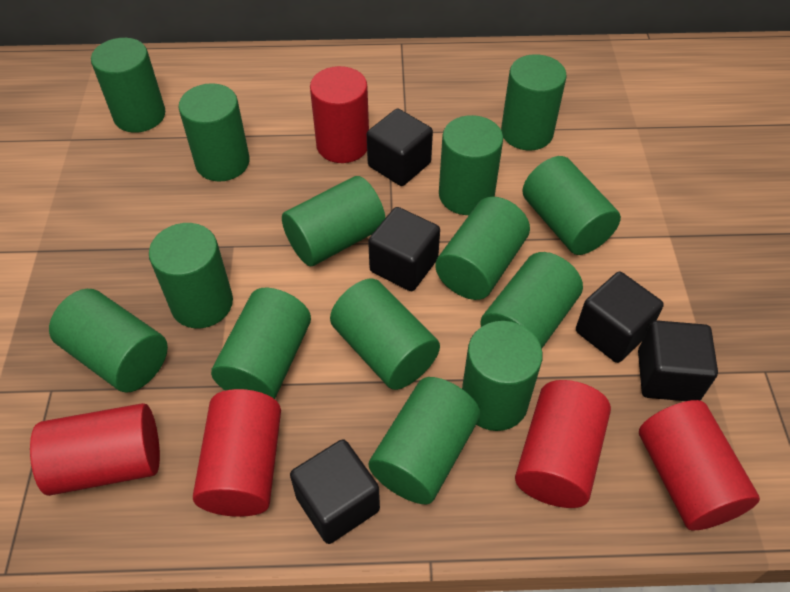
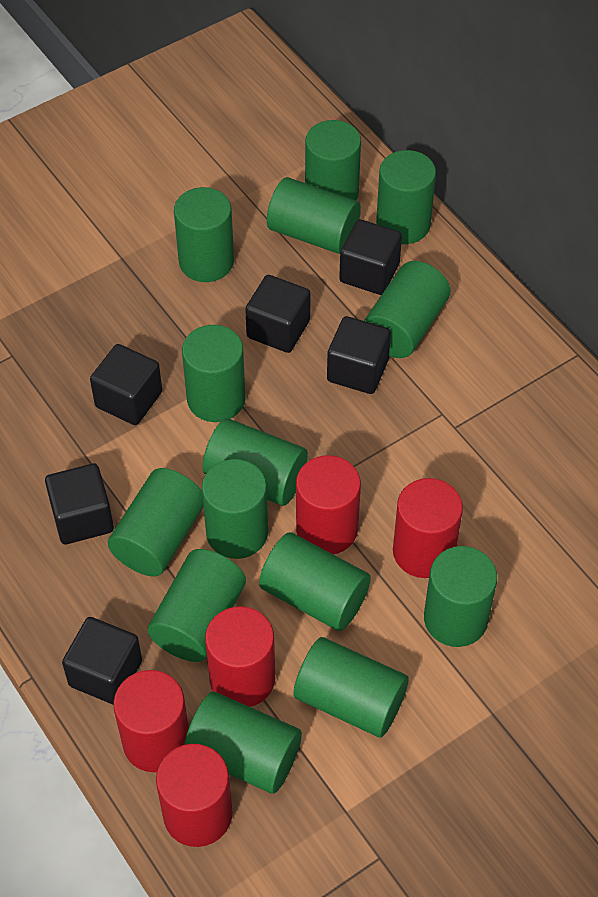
black cube: [290,439,380,544] [367,109,433,186] [368,207,440,291] [576,272,664,363] [638,320,718,401] = 5 -> [45,464,114,544] [62,617,142,705] [90,344,162,425] [245,275,311,353] [327,316,391,394] [339,219,402,295] = 6

